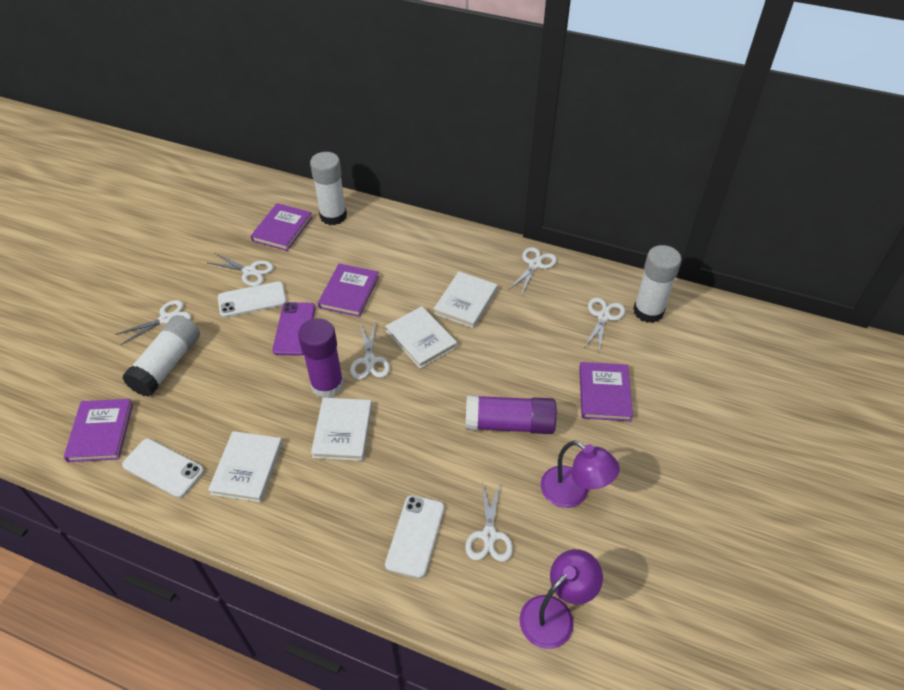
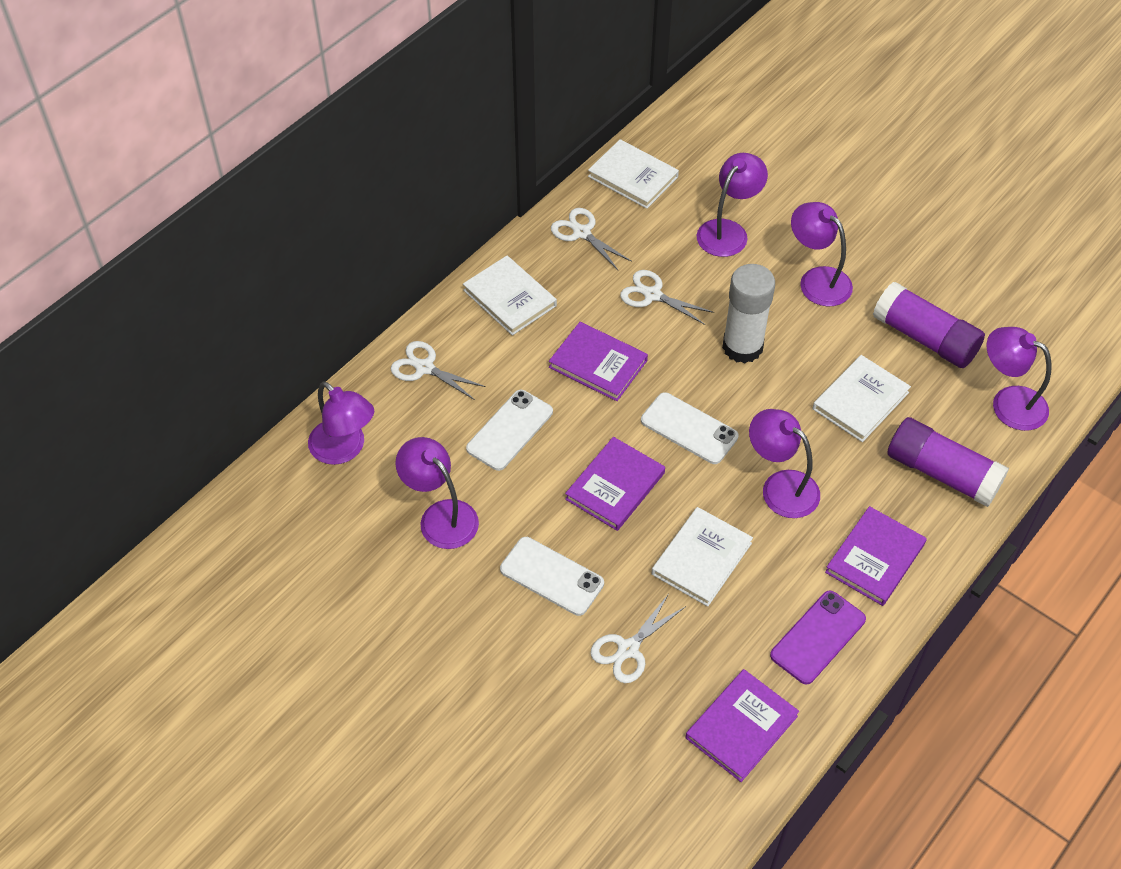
purple lamp: [519,549,603,649] [541,440,620,508] = 2 -> [308,382,374,465] [395,437,479,549] [696,153,768,257] [749,409,820,518] [791,202,853,307] [987,327,1051,431] = 6
white glue stick: [122,315,200,397] [310,152,347,225] [633,245,682,323] = 3 -> [722,264,775,363] = 1
white scissors: [115,300,191,345] [208,253,274,286] [350,323,390,380] [465,482,513,562] [509,247,557,296] [584,297,625,351] = 6 -> [391,341,486,400] [551,208,632,270] [590,594,686,683] [620,270,714,325] = 4

